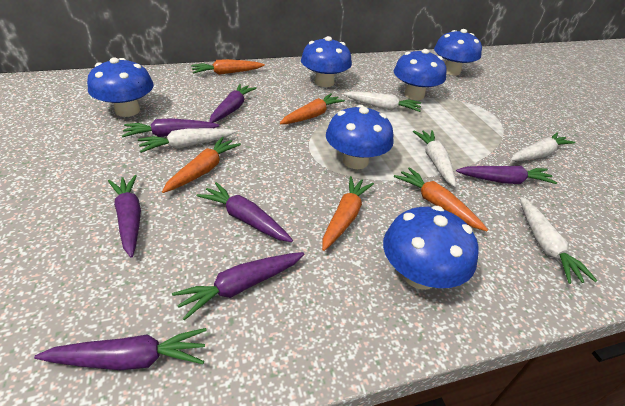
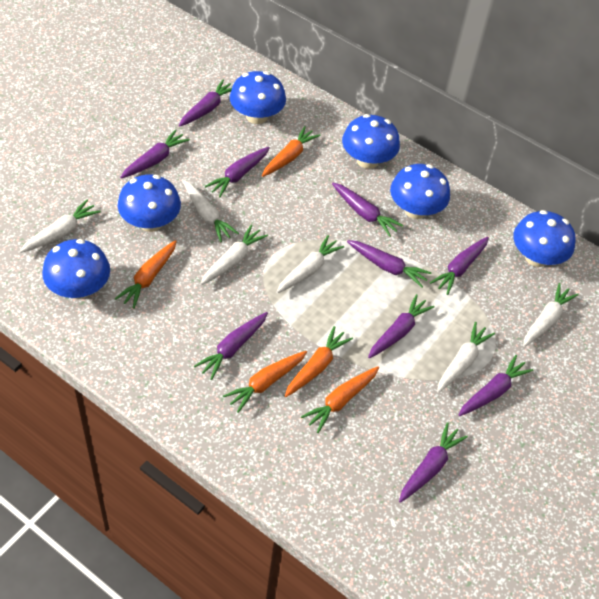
purple carrot: [34,328,207,370] [108,175,141,258] [122,118,219,137] [172,252,304,320] [197,182,293,242] [209,84,257,123] [456,166,557,184] = 7 -> [120,129,190,179] [179,79,232,127] [194,312,268,380] [205,147,270,197] [332,183,403,237] [347,240,432,288] [368,294,435,358] [399,422,468,503] [430,237,489,295] [459,355,533,416] = 10
white carrot: [138,128,236,153] [343,91,421,112] [413,130,456,187] [510,132,575,161] [520,197,597,284] = 5 -> [19,200,101,253] [183,180,239,242] [200,225,268,285] [276,235,344,293] [437,322,495,393] [523,283,579,347] = 6

